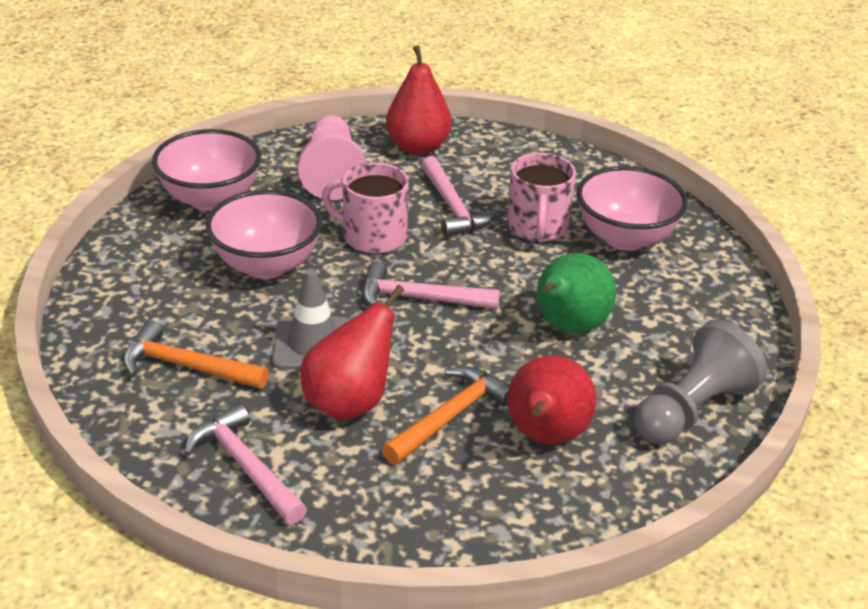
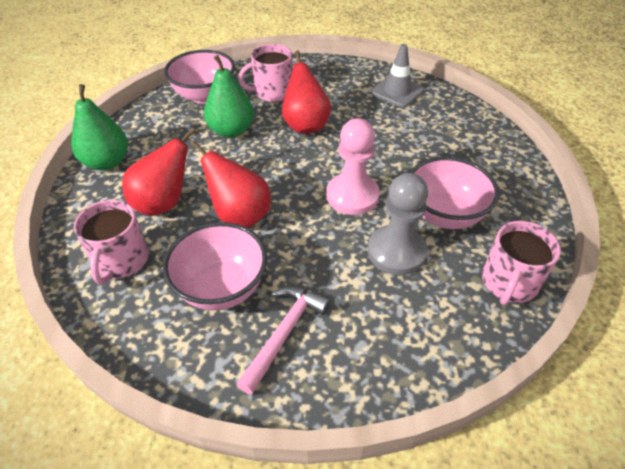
green pear: [537,253,616,333] = 1 -> [71,84,128,170] [204,55,254,138] = 2
orange hammer: [123,320,269,389] [382,366,510,464] = 2 -> none = 0
pink hammer: [184,403,307,525] [363,261,500,309] [421,156,497,237] = 3 -> [236,286,330,395] = 1
pink mug: [322,163,409,254] [507,153,576,242] = 2 -> [74,200,149,284] [238,44,293,102] [482,221,561,305] = 3

